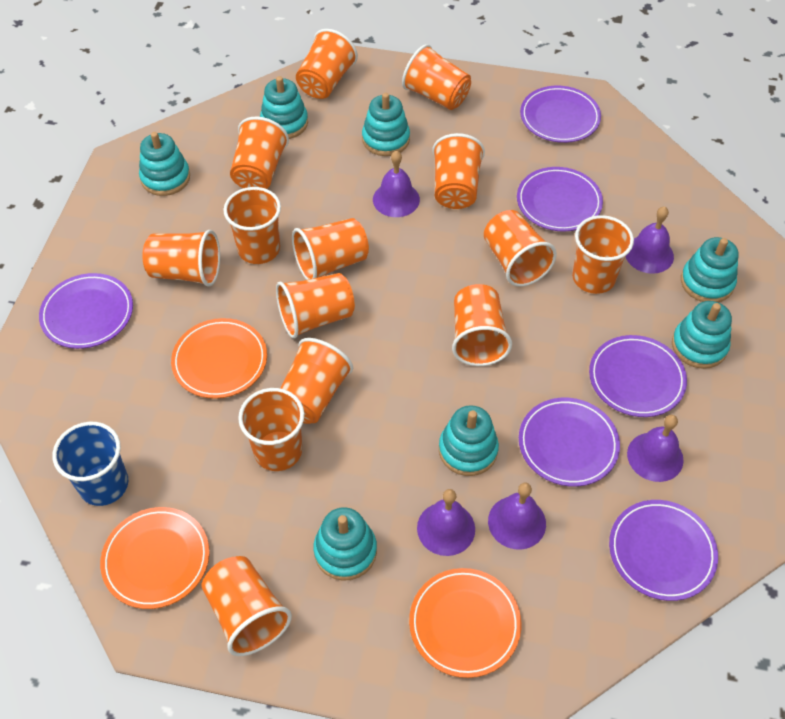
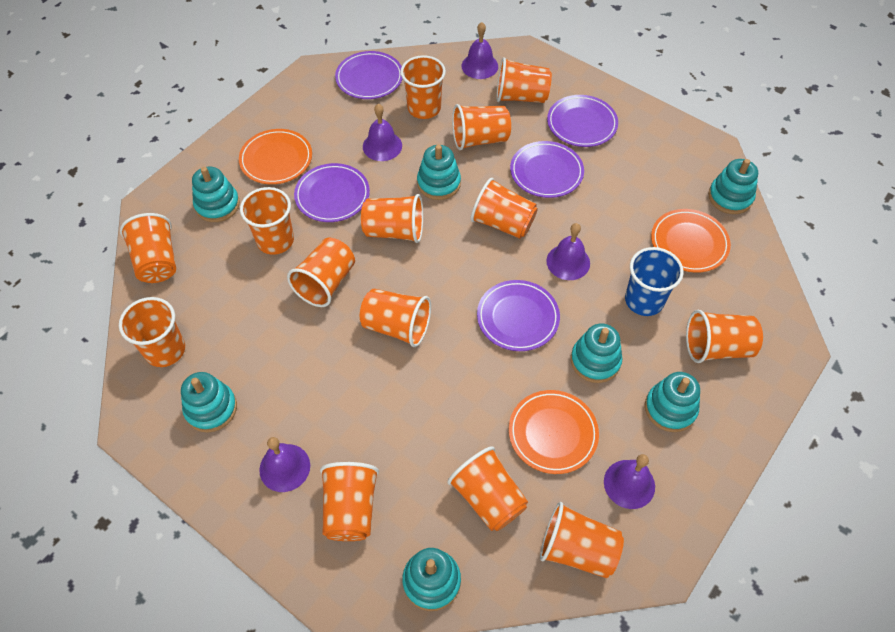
purple plate: [39,273,133,349] [517,167,603,231] [519,398,620,487] [520,85,601,143] [589,335,687,417] [609,500,718,601] = 6 -> [294,163,370,222] [335,51,402,99] [477,280,560,351] [510,141,584,198] [547,95,618,147] = 5

